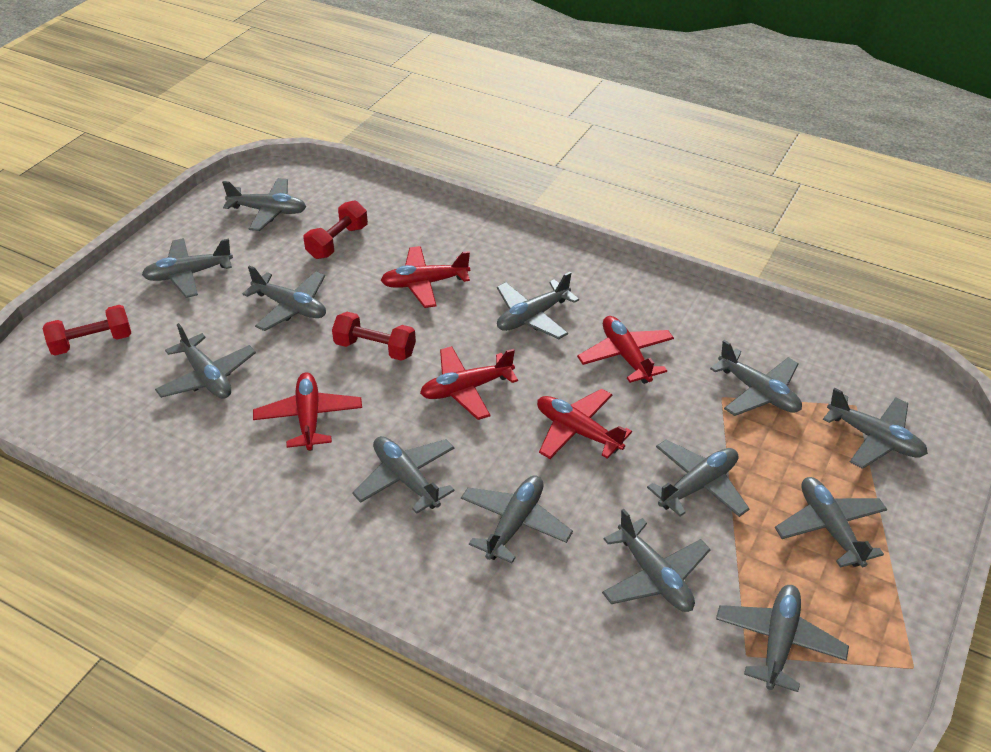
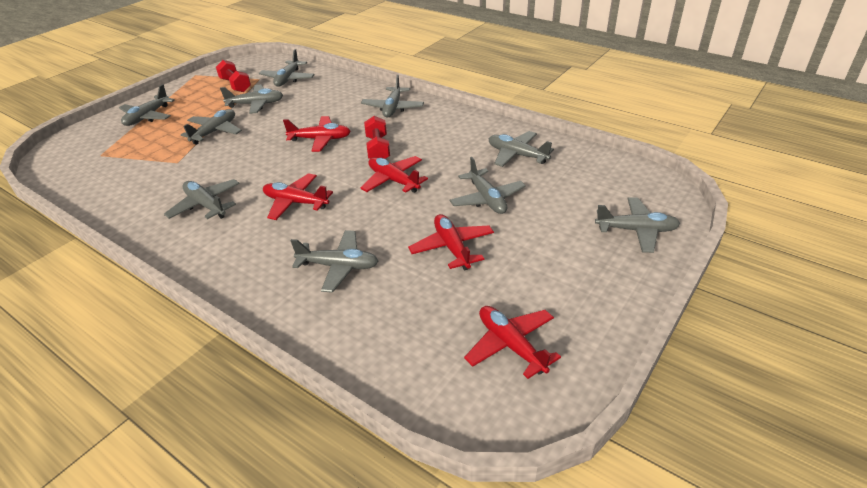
grey plane: [142,238,233,298] [155,323,256,399] [222,178,306,231] [242,265,326,331] [352,436,455,514] [461,475,573,563] [497,272,579,339] [602,509,711,612] [647,440,749,517] [710,340,802,416] [716,585,849,692] [775,477,887,568] [823,388,928,469] = 13 -> [119,84,175,126] [164,179,240,219] [181,109,242,145] [220,84,283,114] [259,49,315,87] [291,230,378,293] [361,75,424,118] [450,157,526,214] [489,131,554,167] [595,197,680,253] = 10
red dumbbell: [42,305,131,355] [304,200,368,259] [332,312,416,361] = 3 -> [216,60,251,92] [364,116,390,159] = 2

